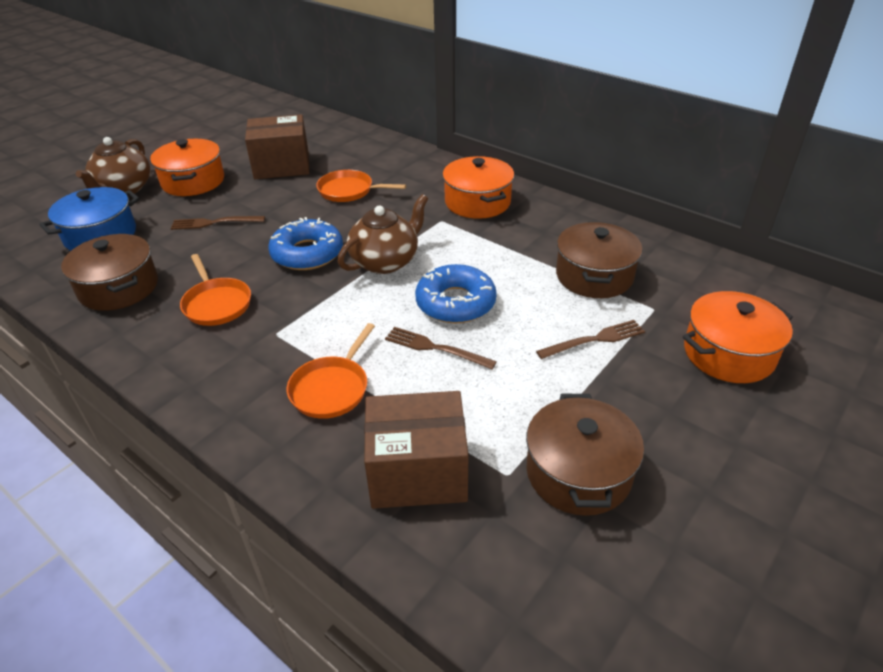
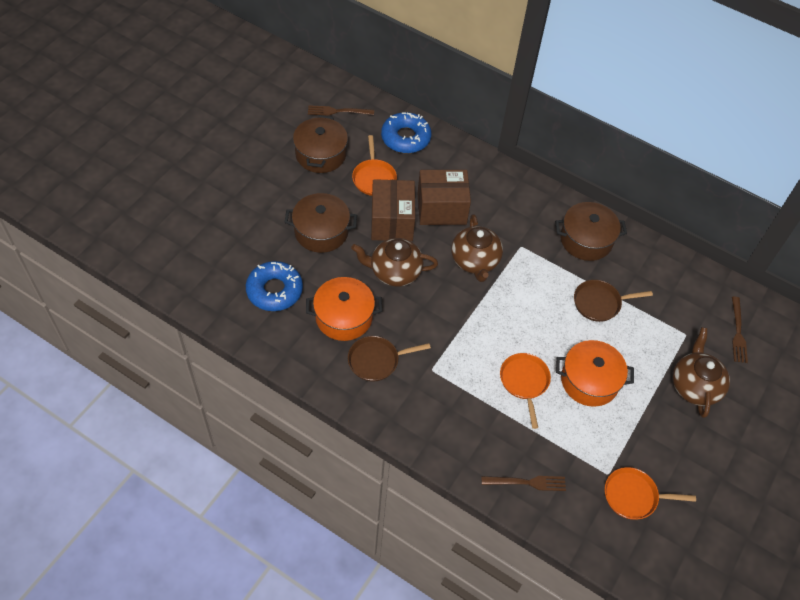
blue pot: [39,187,139,251] = 1 -> none = 0
brown pan: none = 0 -> [348,336,431,382] [574,280,653,322] = 2
brown teapot: [76,137,150,196] [338,194,428,274] = 2 -> [351,238,438,287] [451,214,503,282] [672,327,730,418] = 3
orange pot: [150,139,224,196] [442,156,514,219] [683,291,793,383] = 3 -> [306,277,382,341] [556,340,634,407] = 2

